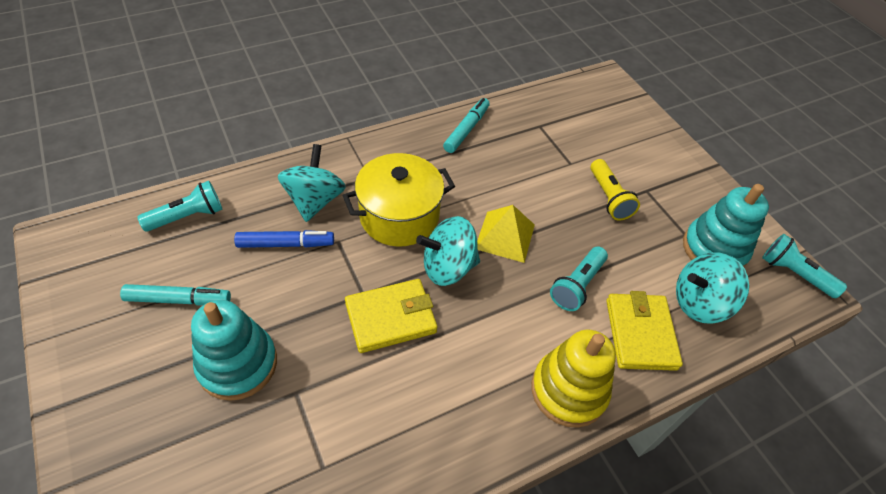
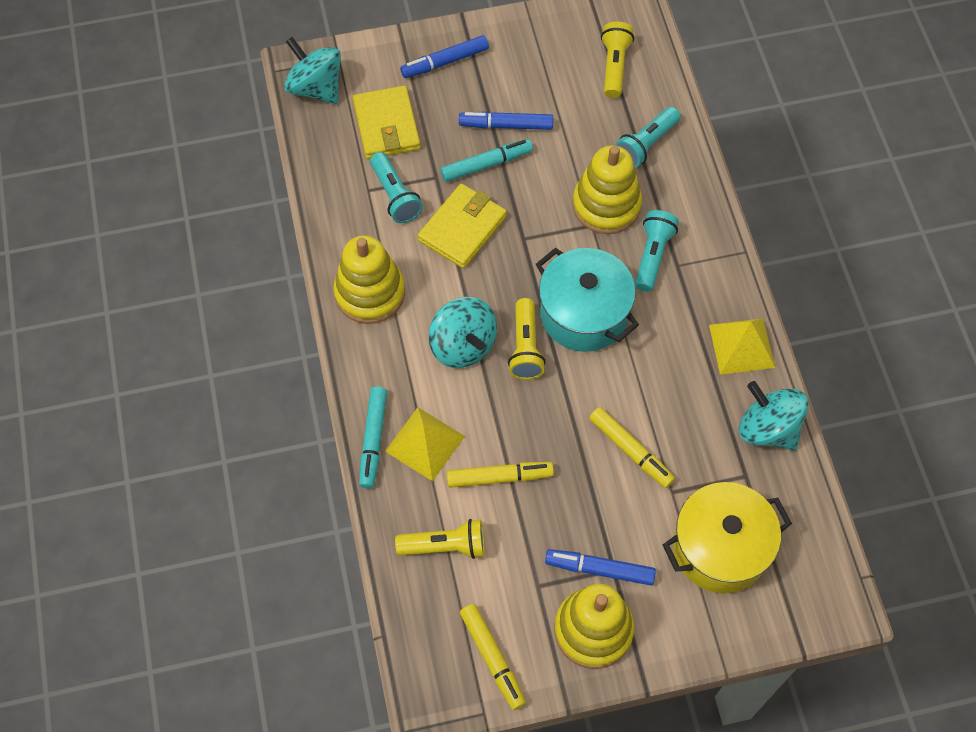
blue marker: [234,230,334,248] = 1 -> [400,35,489,78] [459,111,553,130] [545,549,656,585] = 3
turquoise pot: none = 0 -> [536,248,639,352] = 1
turquoise stacking toy: [191,300,277,401] [683,184,769,267] = 2 -> none = 0
yellow flashlight: [590,159,640,220] = 1 -> [395,519,485,559] [508,298,546,380] [601,21,634,98] = 3
yellow marker: none = 0 -> [447,462,554,488] [460,604,526,710] [589,407,675,488] = 3
yellow pyramid: [477,205,535,263] = 1 -> [385,407,465,481] [709,318,775,375] = 2
yellow stacking toy: [531,330,616,428] = 1 -> [333,235,405,324] [554,584,634,669] [572,145,642,234] = 3

